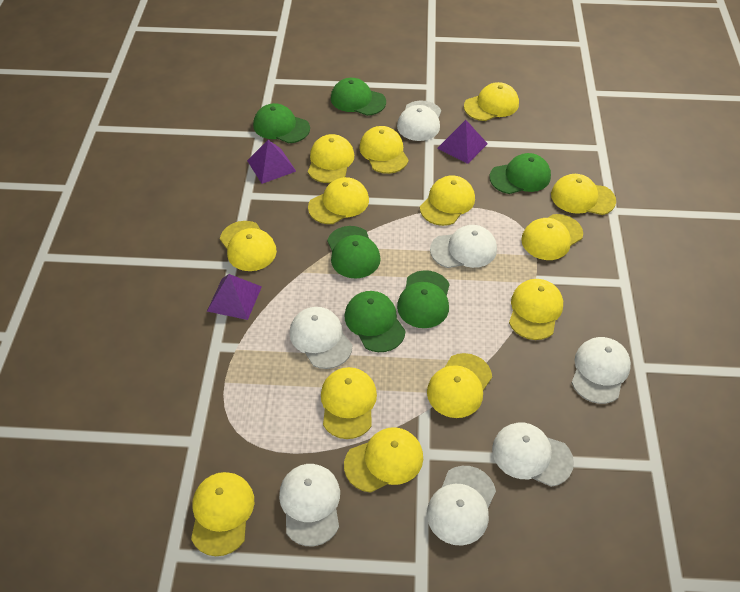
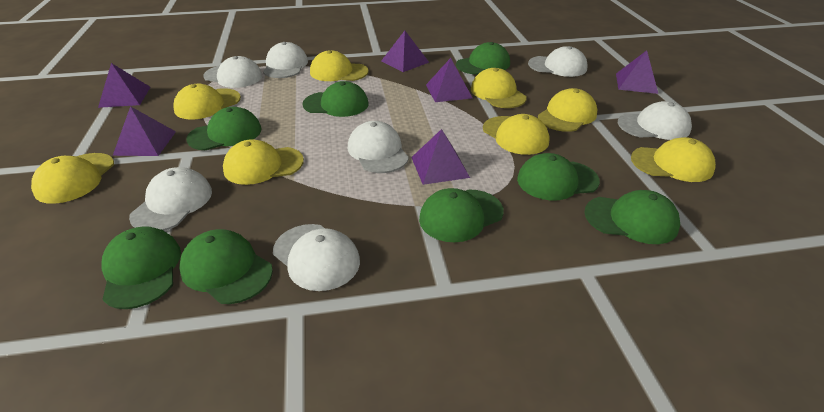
green cap: [253,103,310,143] [327,226,381,279] [331,78,386,116] [345,291,405,352] [397,270,449,328] [489,153,551,194] = 6 -> [101,226,181,309] [179,229,273,304] [186,107,261,150] [303,81,368,117] [419,188,504,242] [456,42,510,75] [517,153,600,201] [585,190,680,244] = 8
purple pyramid: [207,274,262,320] [247,140,296,184] [437,120,488,164] = 3 -> [98,63,150,108] [113,106,176,156] [381,31,429,72] [411,129,470,185] [426,58,472,102] [616,50,658,94] = 6
yellow cap: [191,472,254,556] [220,221,277,271] [308,134,354,183] [308,177,369,224] [321,367,377,439] [344,427,423,493] [359,126,408,174] [420,175,475,226] [427,353,492,418] [464,82,519,121] [509,279,563,340] [521,214,583,260] [551,174,616,215] = 13 -> [31,153,114,204] [173,84,241,120] [223,139,304,185] [310,50,369,81] [471,68,527,108] [483,114,550,155] [538,88,597,132] [631,137,716,182] = 8

